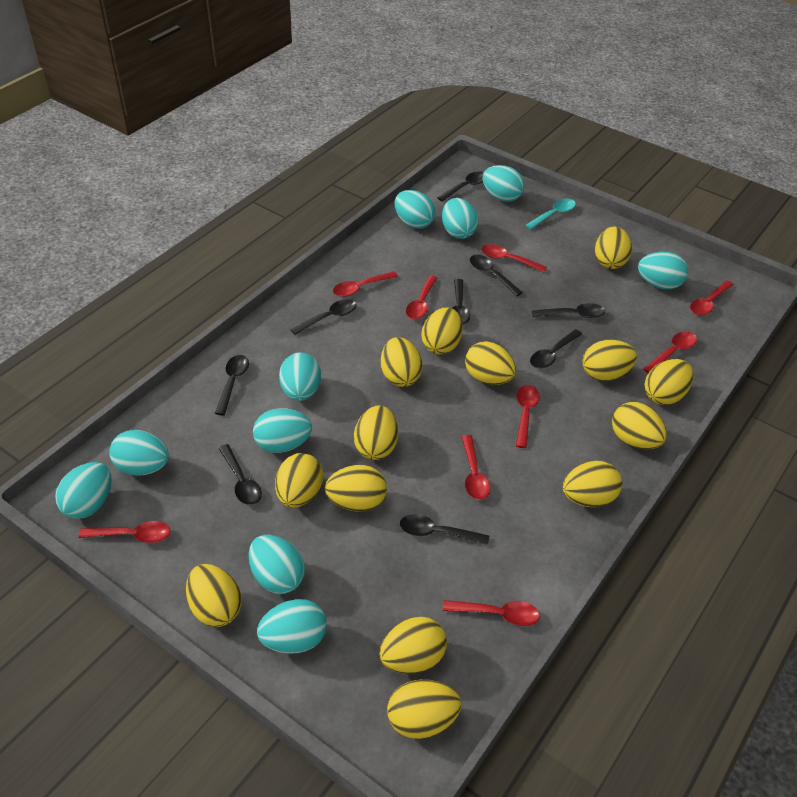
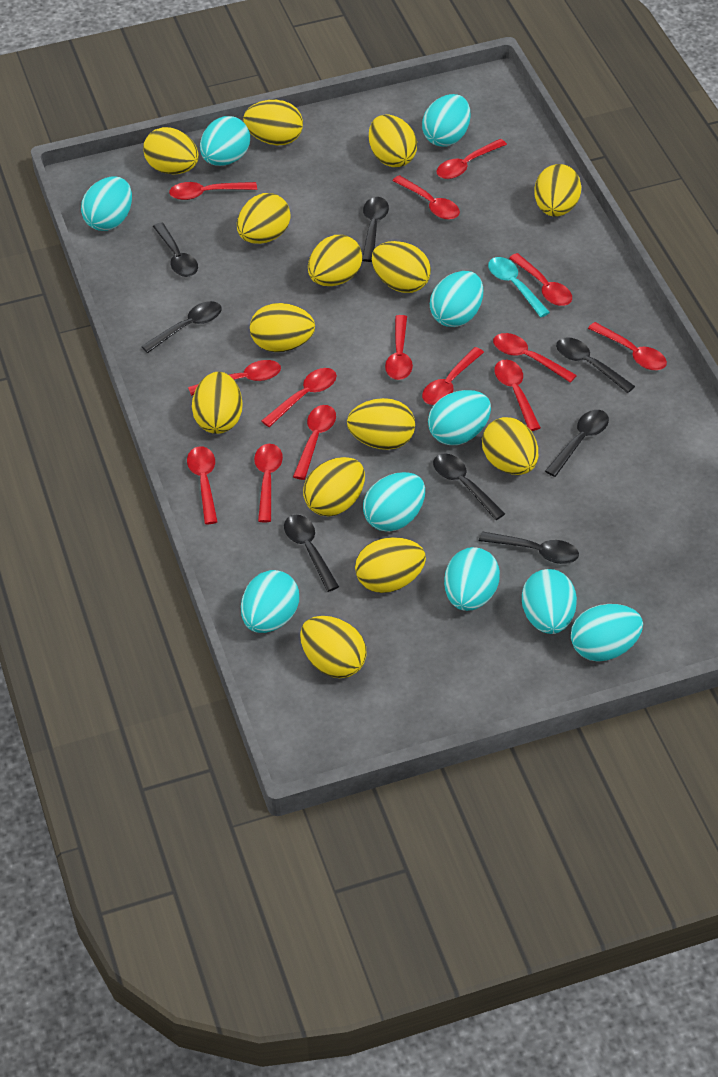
black spoon: [215,355,249,415] [218,444,262,505] [290,299,357,335] [400,514,489,545] [437,171,484,202] [452,279,470,325] [470,255,523,296] [530,329,582,369] [532,303,605,318] = 9 -> [141,301,222,353] [153,222,198,277] [284,515,339,592] [362,197,389,262] [433,454,505,520] [479,531,579,564] [545,410,609,477] [556,337,635,393] = 8
red spoon: [78,521,170,543] [333,271,398,297] [406,275,437,319] [443,600,540,626] [461,435,490,500] [481,244,547,272] [516,385,540,448] [643,331,697,373] [690,280,734,316] = 9 -> [169,182,257,200] [187,446,218,524] [188,360,281,396] [254,444,283,522] [261,368,337,427] [293,405,336,480] [385,315,413,380] [392,175,460,220] [422,347,484,405] [436,139,507,179] [493,333,577,383] [494,360,541,431] [509,253,572,306] [588,322,667,370] = 14

